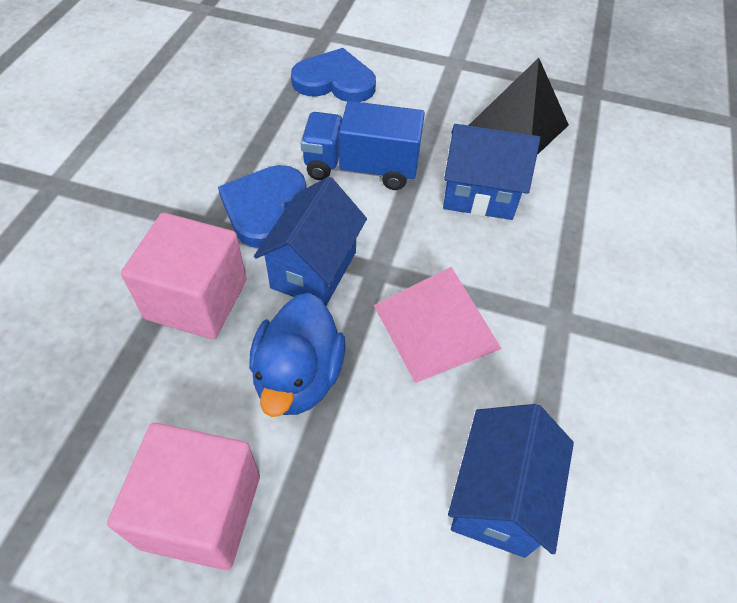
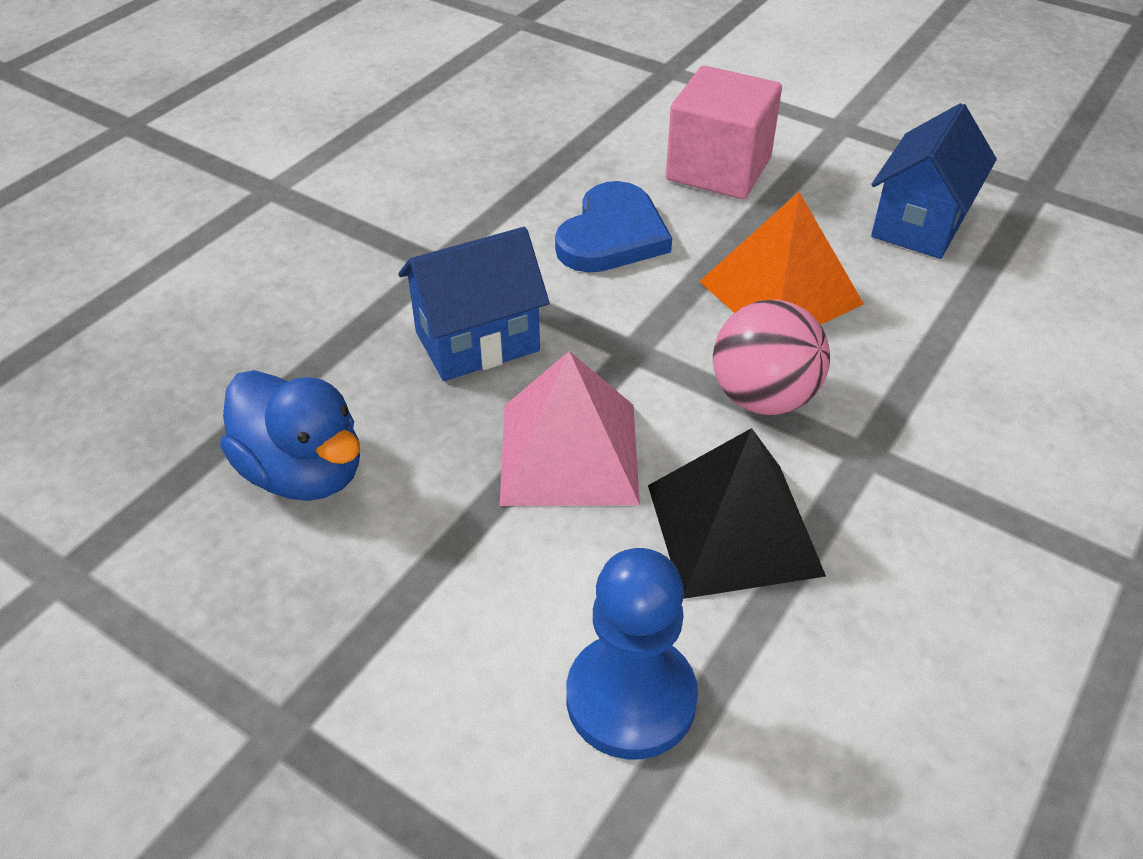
blue heart: [218,165,306,248] [291,48,376,102] = 2 -> [555,181,672,273] = 1
blue house: [254,177,367,306] [443,124,540,220] [448,404,574,558] = 3 -> [398,227,550,381] [871,103,997,259] = 2
blue pawn: none = 0 -> [566,548,698,759] = 1
blue truck: [301,101,425,190] = 1 -> none = 0
orange pyramid: none = 0 -> [699,192,864,325] = 1
pink ball: none = 0 -> [713,300,830,415] = 1
pink cube: [107,422,260,570] [121,213,247,339] = 2 -> [666,66,782,199] = 1

